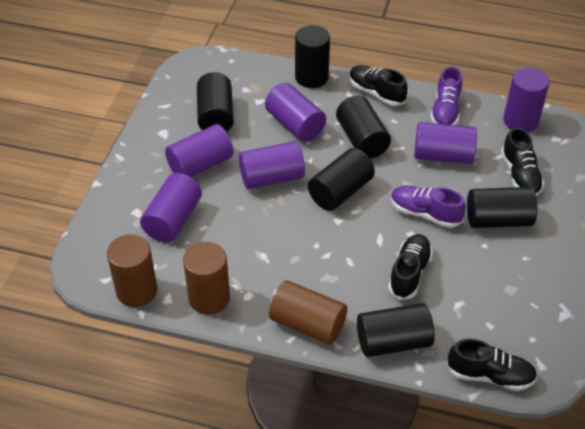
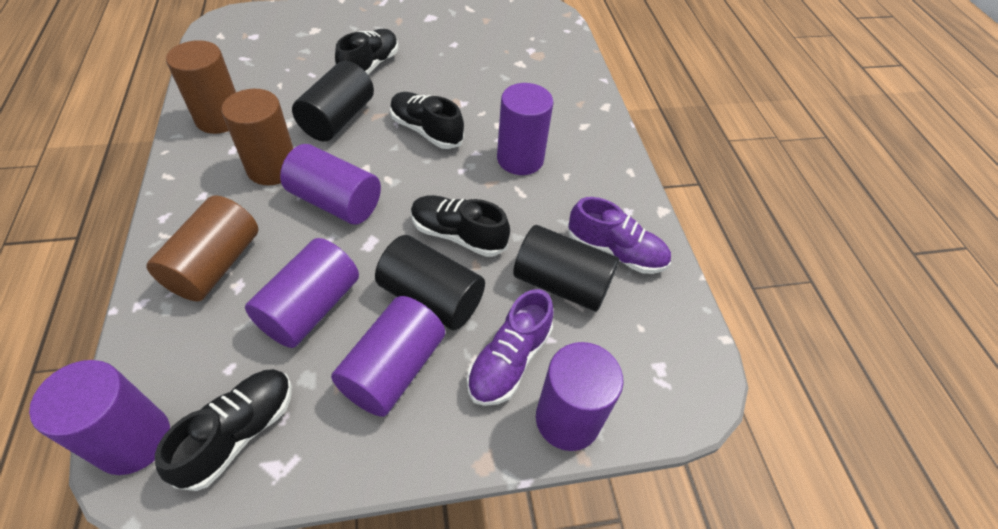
black cylinder: [197,72,234,132] [295,25,330,88] [308,148,375,211] [336,96,391,159] [357,303,435,357] [467,187,537,228] = 6 -> [292,61,374,141] [375,235,485,330] [513,225,619,311] = 3

